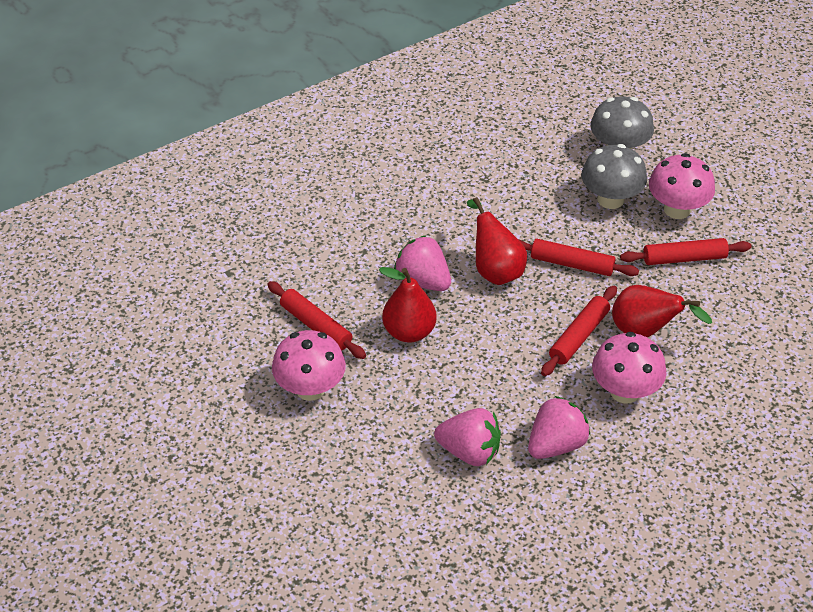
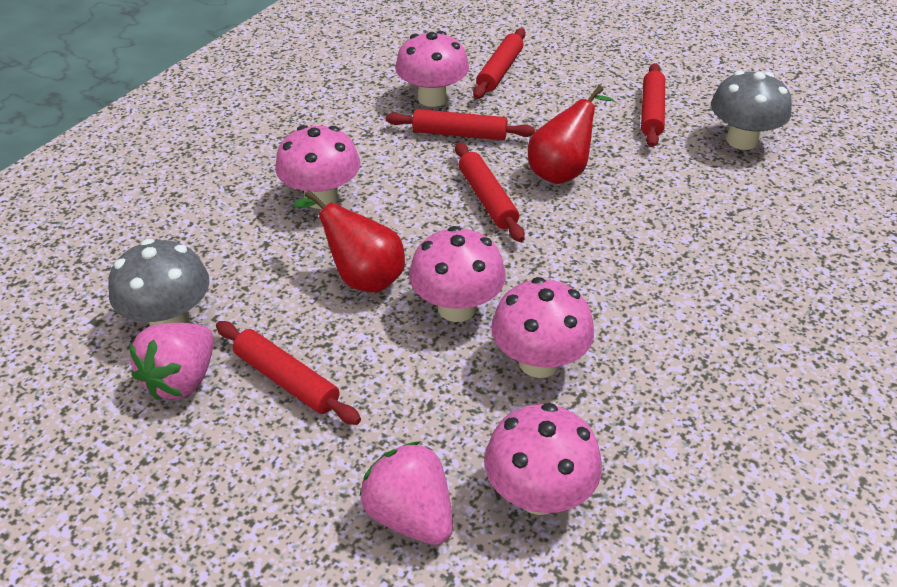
pink mushroom: [272,330,346,401] [592,332,666,404] [649,153,715,219] = 3 -> [275,125,360,209] [395,31,469,107] [409,226,506,322] [484,403,602,515] [491,277,594,378] = 5
pink strawberry: [394,235,451,291] [434,408,501,466] [528,396,590,459] = 3 -> [129,323,214,400] [359,441,453,545] = 2
red pear: [379,267,437,343] [467,197,527,285] [612,285,712,337] = 3 -> [293,190,405,293] [528,85,613,184] = 2
red rolling pin: [267,281,366,359] [518,239,639,276] [541,286,617,376] [620,238,751,265] = 4 -> [216,321,361,425] [386,109,535,140] [455,142,525,242] [473,28,526,99] [641,63,665,147] = 5

